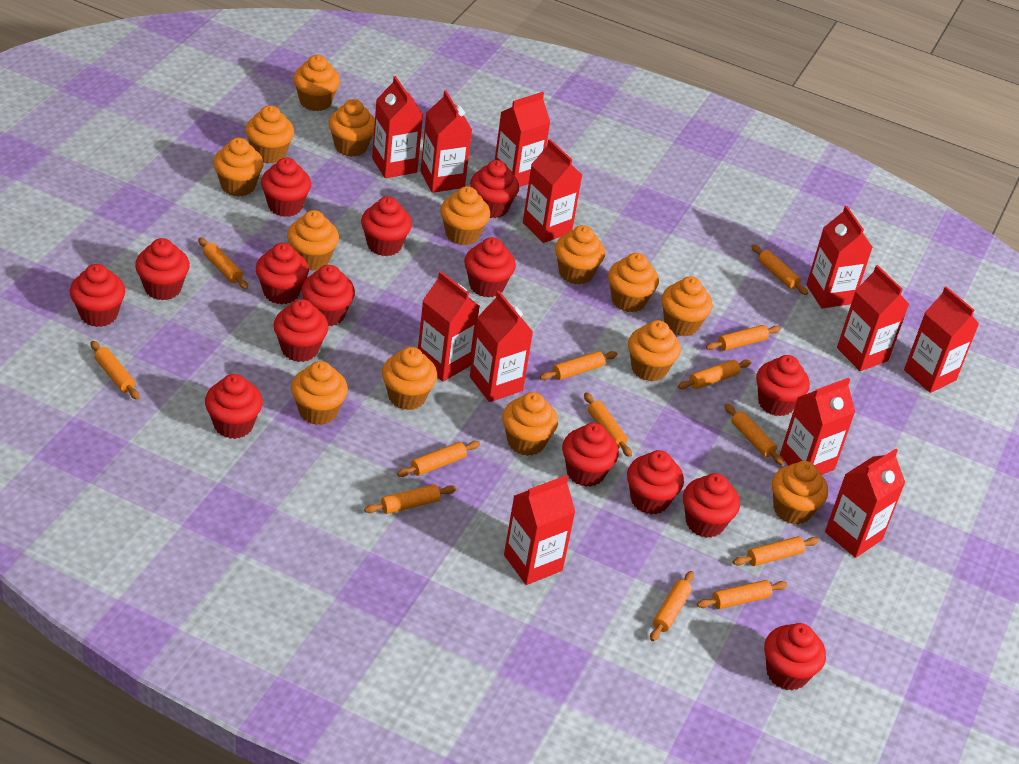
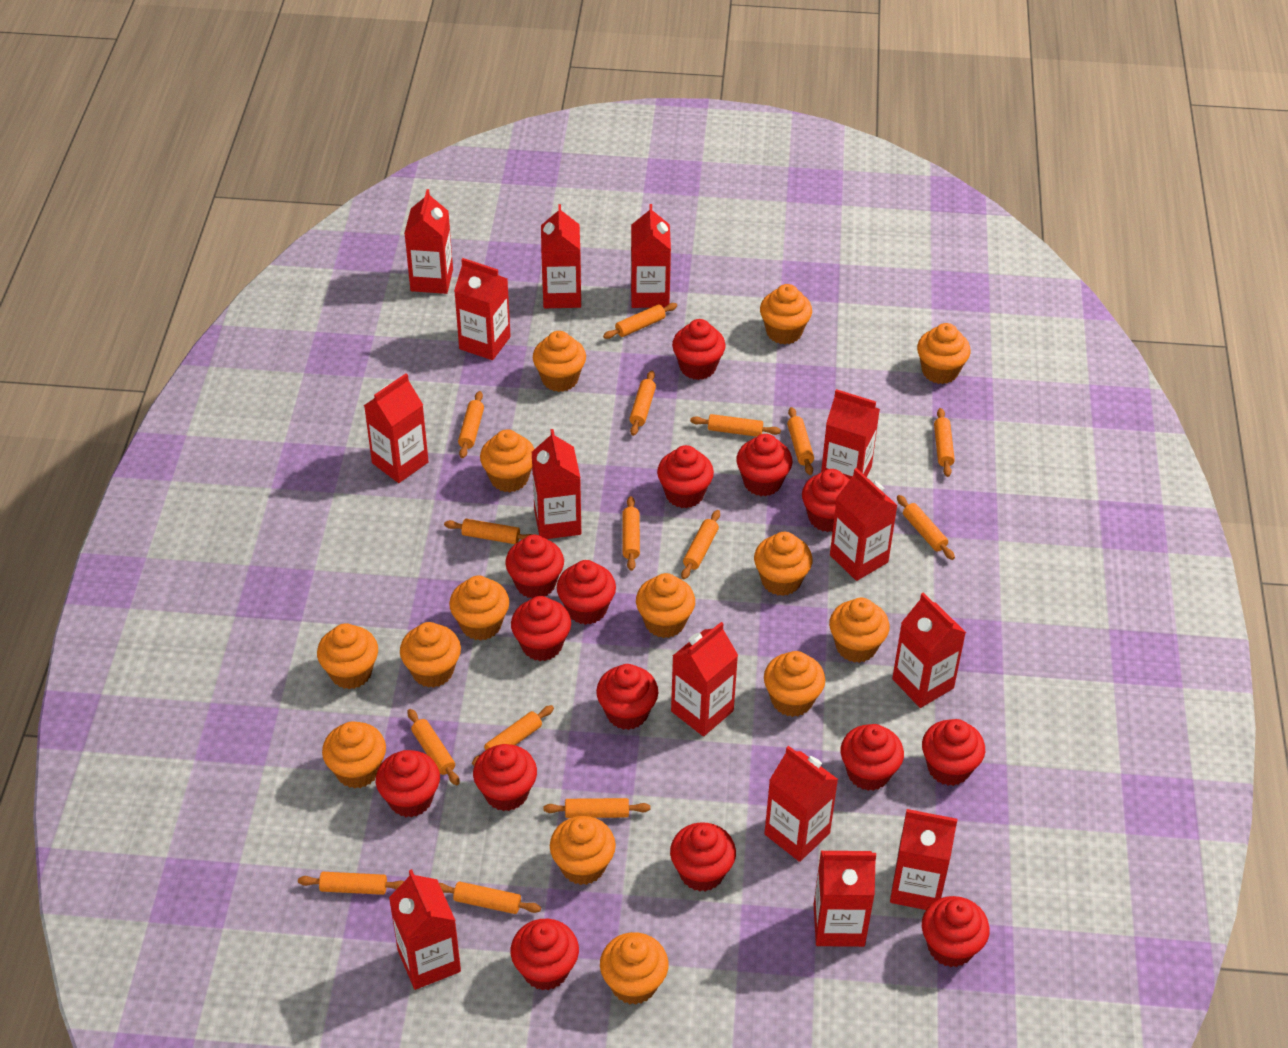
orange rolling pin: [90,341,140,400] [198,237,248,289] [364,484,457,514] [397,441,480,477] [540,351,617,380] [584,392,632,457] [650,571,694,641] [678,360,751,389] [697,580,787,609] [706,325,781,351] [725,404,784,465] [733,536,819,566] [751,244,808,295] = 13 -> [298,872,404,895] [407,709,460,786] [439,882,541,914] [444,519,533,544] [458,391,484,458] [472,705,554,766] [543,798,651,818] [603,303,677,339] [622,496,640,571] [629,371,656,436] [681,510,720,579] [690,414,781,437] [787,407,814,475] [897,495,955,560] [934,408,955,477] = 15
red carton: [372,76,423,178] [418,271,480,382] [420,90,472,193] [470,291,533,402] [495,92,550,187] [504,475,575,585] [523,139,582,243] [780,378,855,475] [806,206,873,308] [825,449,905,558] [837,265,909,371] [904,286,979,393] = 12 -> [364,373,429,483] [389,869,461,990] [405,189,453,294] [454,258,511,360] [532,429,581,539] [541,204,581,308] [631,204,671,308] [671,622,738,736] [764,746,838,862] [814,851,876,947] [821,389,880,479] [830,468,898,581] [890,809,958,910] [892,592,966,708] = 14

